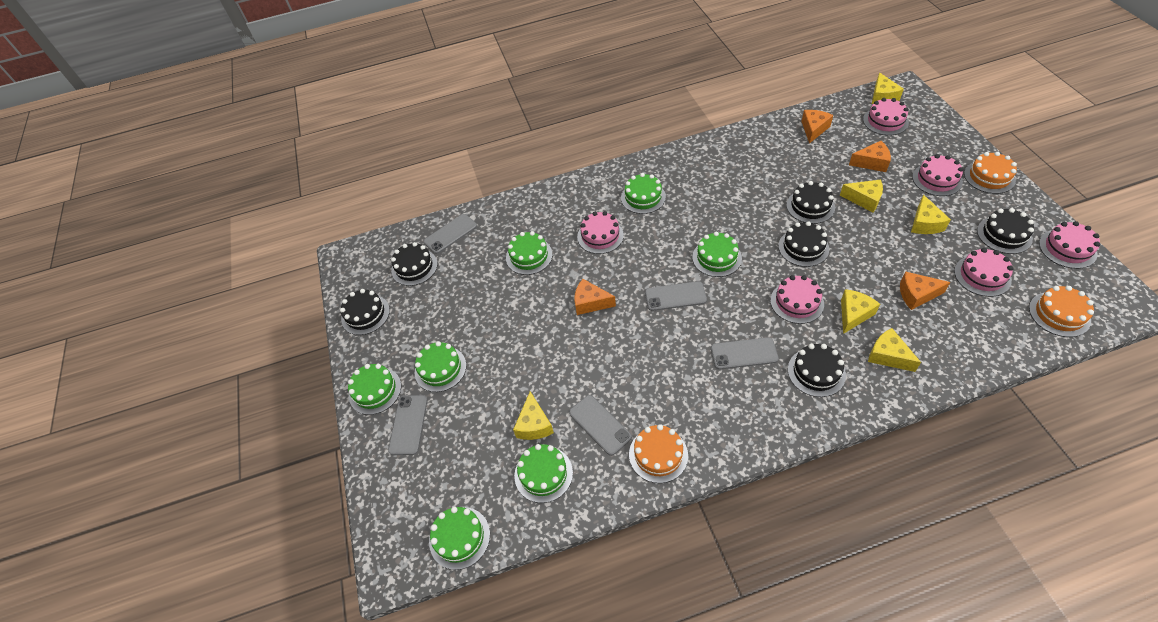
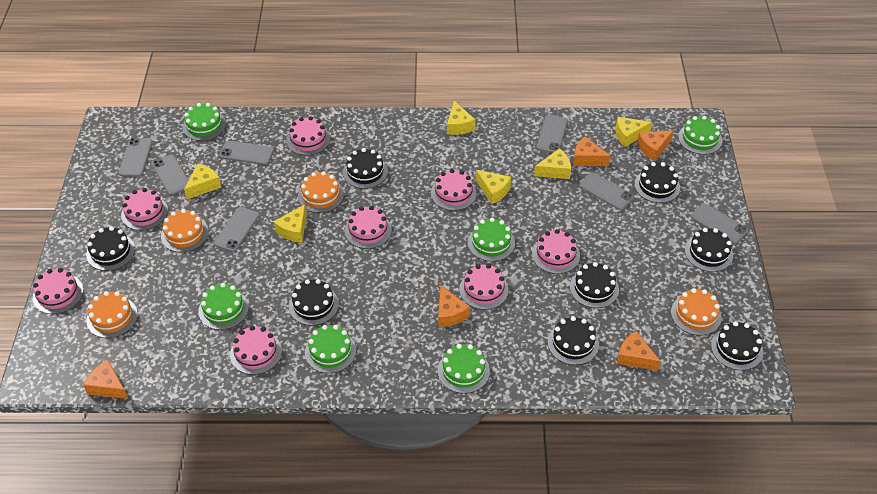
black cake: [340,289,390,335] [391,242,438,286] [778,221,829,267] [787,181,835,224] [788,344,846,397] [977,208,1034,254] = 6 -> [86,226,135,271] [289,279,339,326] [343,148,388,189] [548,316,599,365] [570,262,619,308] [635,162,680,203] [685,228,733,272] [711,321,763,370] = 8
green cake: [348,364,401,415] [415,341,466,392] [429,507,490,570] [506,231,553,275] [514,444,573,503] [621,173,666,214] [692,232,742,277] = 7 -> [182,103,226,141] [198,283,249,330] [305,325,356,373] [438,344,490,394] [468,217,515,261] [678,116,722,155] = 6
grey phone: [388,395,428,455] [424,214,477,254] [569,395,632,456] [645,281,707,311] [711,337,779,370] = 5 -> [119,138,153,177] [152,155,189,196] [214,207,260,252] [219,141,274,165] [536,115,568,153] [579,173,634,210] [691,203,748,244] = 7
orange cake: [629,424,688,483] [964,152,1017,194] [1029,286,1094,337] = 3 -> [86,291,138,338] [161,209,209,252] [298,171,344,213] [671,288,722,335] = 4
orange cheese: [574,279,616,315] [801,110,833,144] [849,141,891,172] [900,271,951,310] = 4 -> [83,360,128,399] [438,286,470,327] [573,137,611,166] [617,331,661,371] [637,130,674,161] = 5
pink cake: [577,211,624,254] [770,275,824,324] [863,98,909,136] [912,154,963,196] [954,248,1014,297] [1039,221,1100,269] = 6 -> [33,268,83,314] [121,188,168,231] [230,326,282,375] [286,116,330,155] [345,206,392,249] [431,169,477,211] [459,264,509,310] [532,229,580,274] = 8

